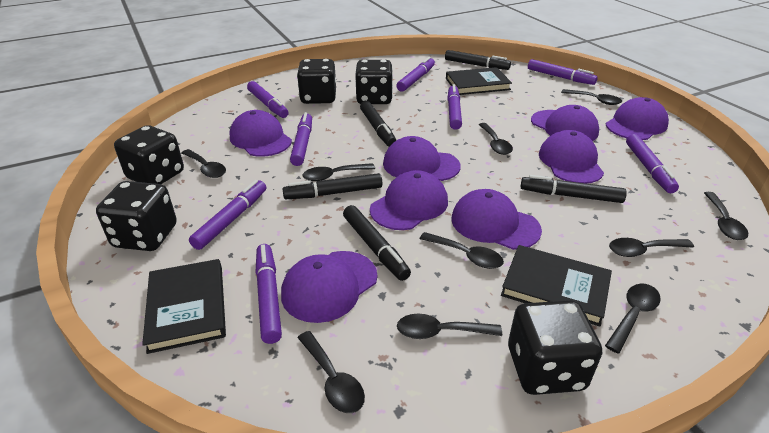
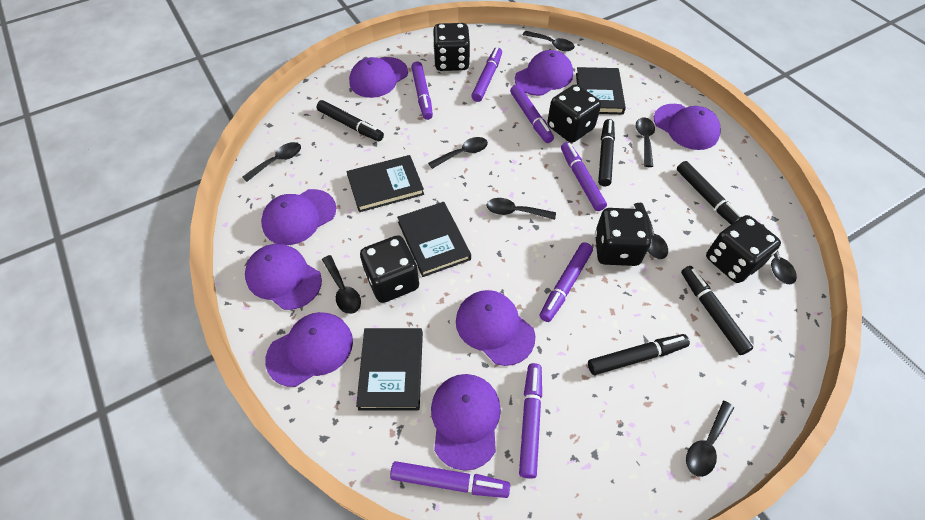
black book: [142,259,226,354] [446,67,512,95] [501,245,612,327] = 3 -> [347,155,424,212] [356,328,423,411] [397,202,471,277] [576,67,626,114] = 4
black spoon: [182,149,226,178] [297,331,365,413] [303,163,375,181] [397,313,502,339] [420,232,504,269] [479,123,513,155] [561,89,622,105] [605,284,661,354] [609,238,694,257] [704,192,748,240] = 10 -> [242,142,301,182] [322,255,361,314] [428,137,488,169] [486,198,556,220] [523,31,575,51] [634,203,668,259] [636,117,655,167] [686,401,734,477] [762,224,797,284] = 9
purple marker: [189,180,266,250] [247,81,289,118] [255,244,282,344] [290,112,312,166] [396,57,435,92] [447,84,462,130] [528,59,598,85] [626,134,679,193] = 8 -> [390,461,510,498] [411,61,433,120] [471,47,502,102] [510,84,554,143] [519,363,542,479] [540,242,593,322] [561,142,607,211] = 7

